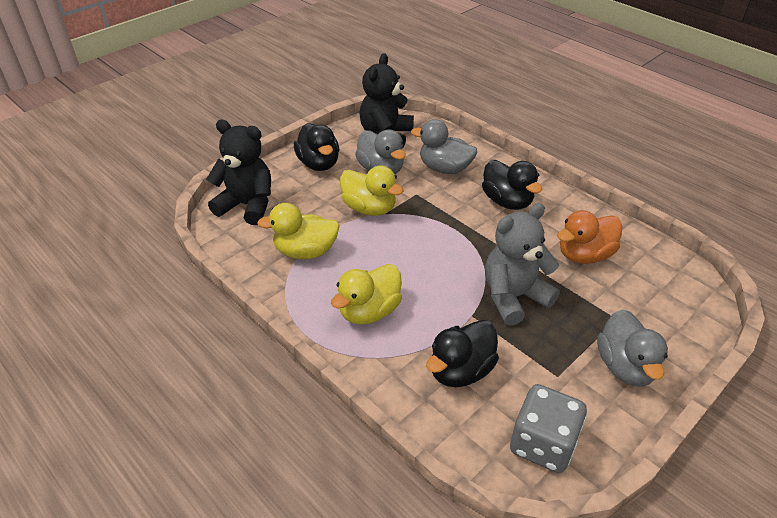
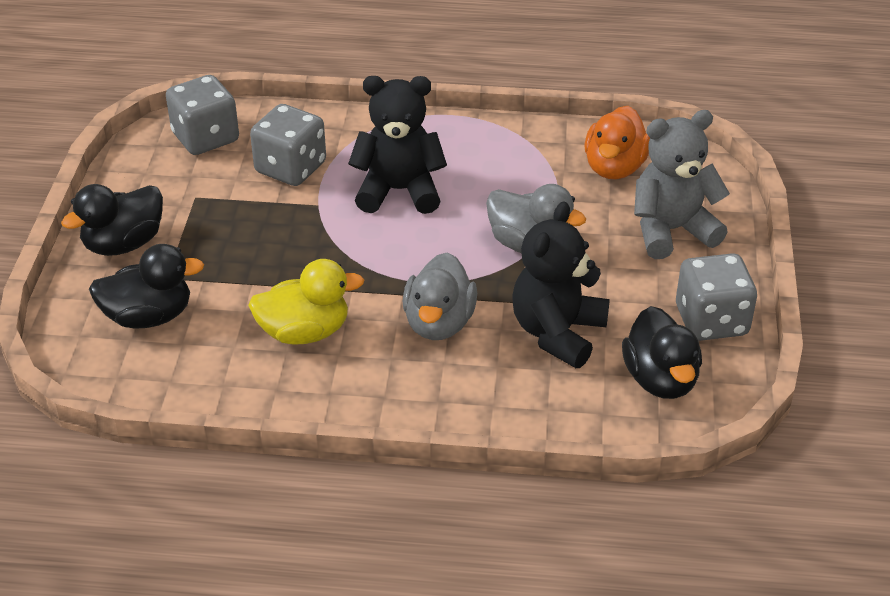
grey dice: [510,384,587,473] = 1 -> [166,75,239,155] [250,104,326,186] [676,253,757,341] = 3
grey duck: [355,130,406,174] [411,119,477,174] [597,309,668,387] = 3 -> [403,253,477,340] [486,184,586,253] = 2
yellow duck: [257,203,340,259] [331,264,402,324] [340,165,404,216] = 3 -> [248,259,364,345] = 1

